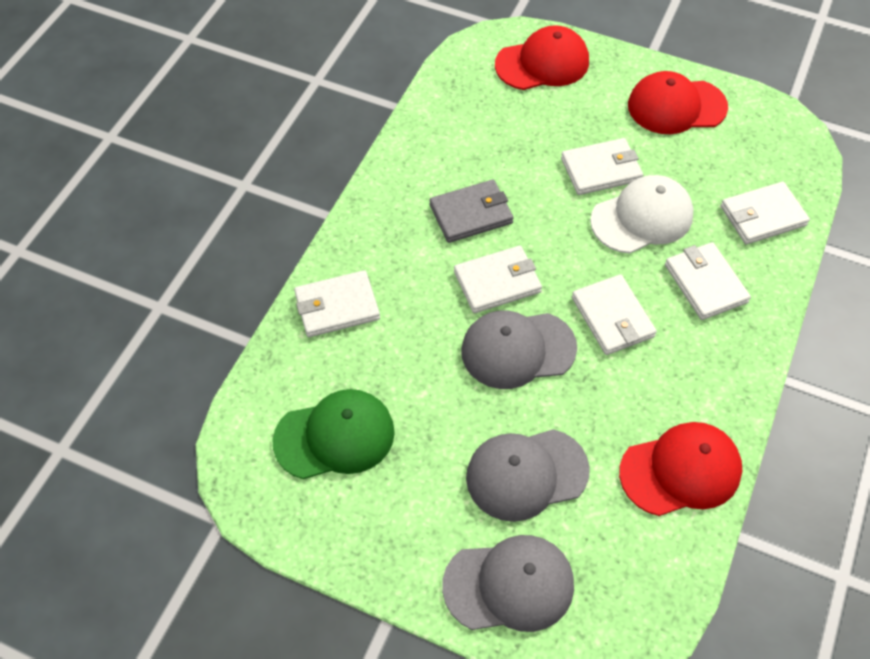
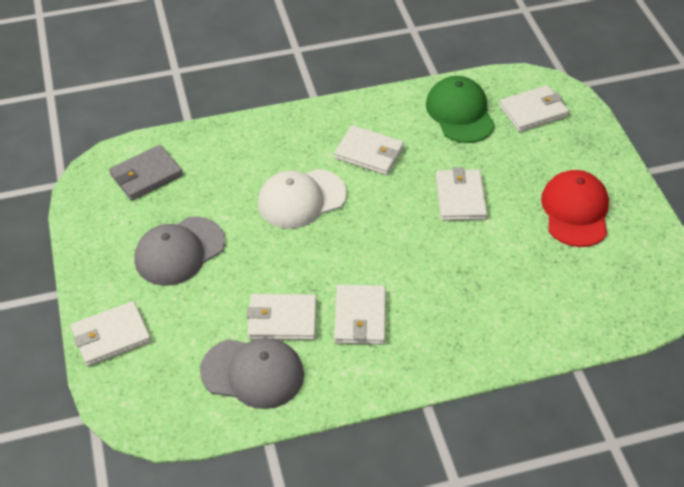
grey cap: [442,535,574,632] [461,310,577,389] [466,429,590,522] = 3 -> [134,216,225,286] [200,338,304,409] = 2
red cap: [495,25,589,90] [619,422,742,516] [628,71,728,134] = 3 -> [541,170,609,247] = 1

